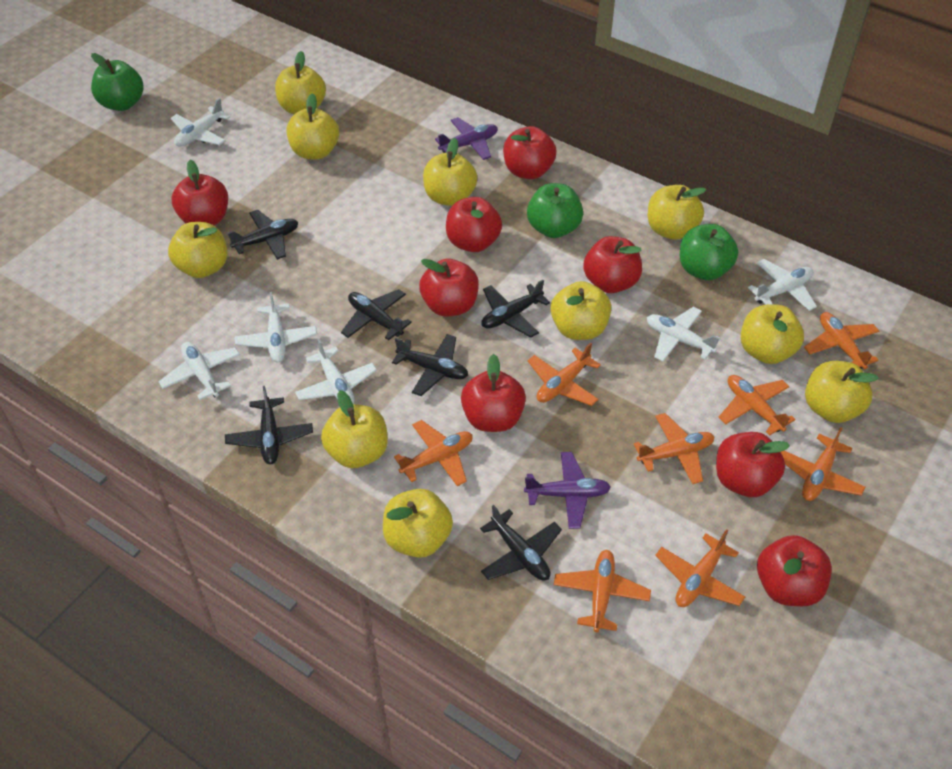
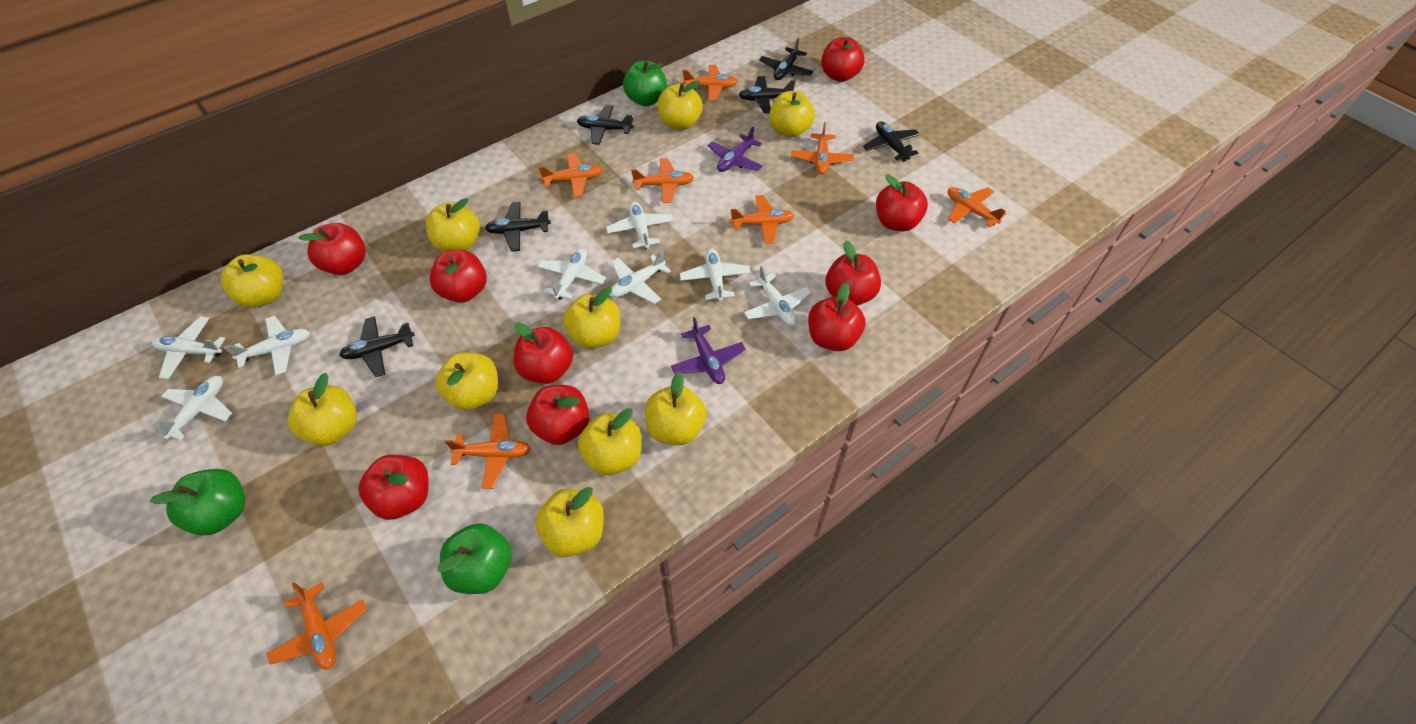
red apple: [172,160,228,225] [419,259,479,317] [446,197,502,252] [461,354,526,432] [503,126,557,179] [583,236,642,293] [716,432,790,497] [757,535,832,607] = 8 -> [299,223,366,275] [358,455,429,520] [429,249,487,303] [513,322,573,384] [526,385,589,445] [808,283,866,351] [821,37,864,82] [826,241,881,306] [876,175,928,232] = 9
white plane: [158,342,240,400] [171,98,230,147] [235,292,317,362] [295,339,377,404] [647,307,721,361] [748,259,817,311] = 6 -> [152,316,225,379] [153,376,233,440] [224,316,310,375] [537,248,606,300] [606,201,674,249] [610,251,671,304] [680,248,751,302] [744,265,811,326] = 8

